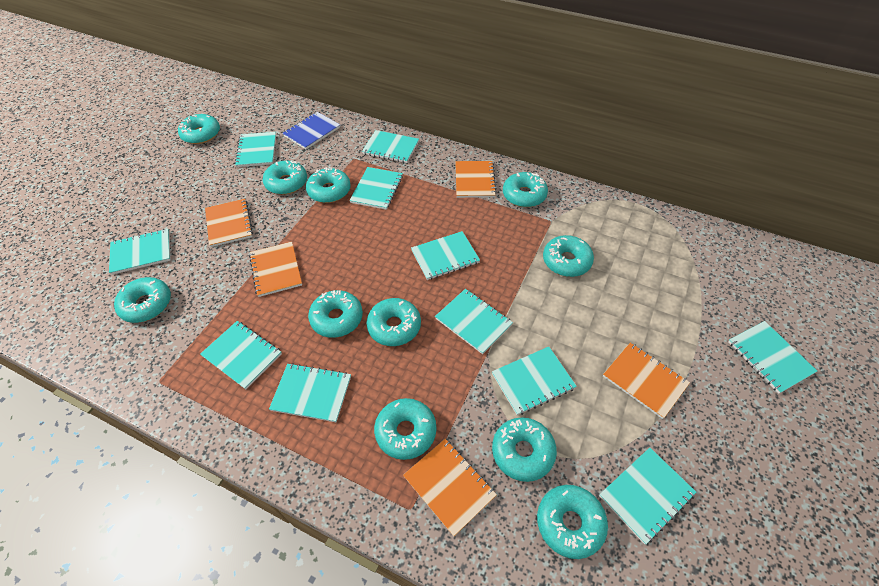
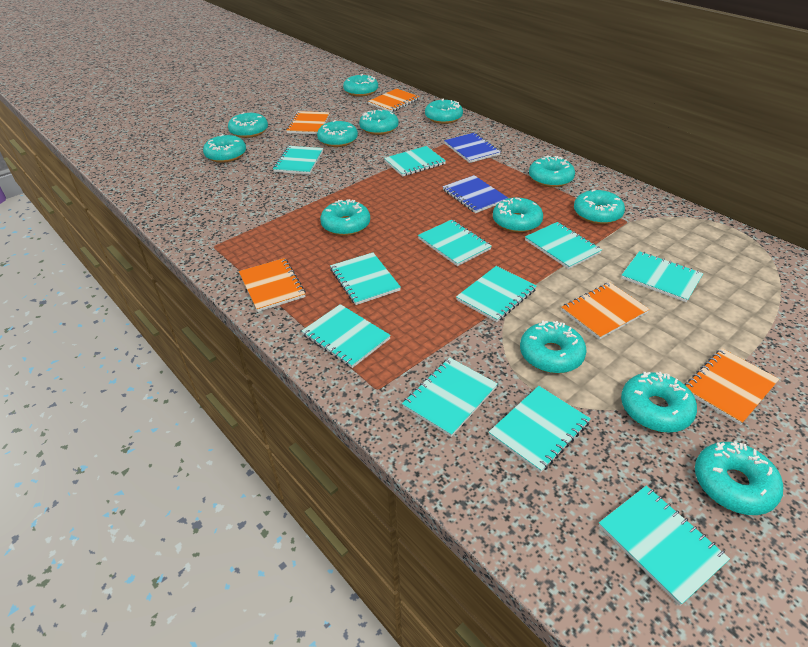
blue notebook: [282,112,340,149] = 1 -> [443,175,508,213] [444,133,501,163] = 2
turquoise donut: [114,277,171,323] [178,114,220,144] [263,160,307,195] [306,167,351,203] [308,290,363,338] [366,298,421,346] [374,398,436,460] [492,418,557,482] [503,172,548,207] [537,485,608,559] [543,235,594,277] = 11 -> [203,134,246,163] [228,112,268,138] [317,120,358,147] [320,199,370,236] [343,74,378,97] [359,109,398,135] [425,99,463,124] [493,197,543,233] [520,321,587,373] [529,155,575,187] [574,189,625,224] [621,372,697,433] [695,442,783,515] = 13

